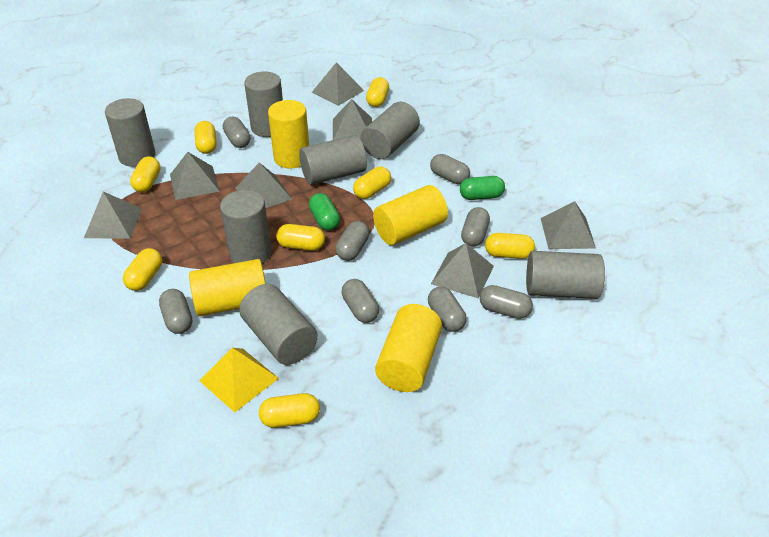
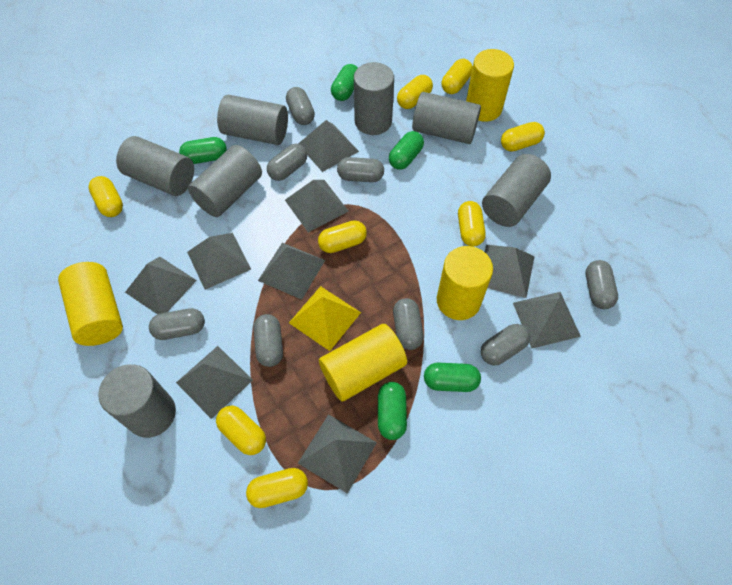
green capsule: [309,193,340,231] [460,176,505,200] = 2 -> [179,137,227,164] [331,64,358,101] [378,382,407,440] [389,131,424,170] [424,363,481,392] = 5
grey pyramid: [84,191,142,239] [170,152,220,200] [235,163,293,208] [312,62,364,106] [333,99,372,140] [431,243,494,299] [541,201,596,249] = 7 -> [125,257,197,315] [176,346,253,419] [187,233,251,290] [258,243,325,300] [285,180,348,233] [298,120,359,172] [298,414,377,494] [485,245,535,298] [513,292,581,348] = 9

